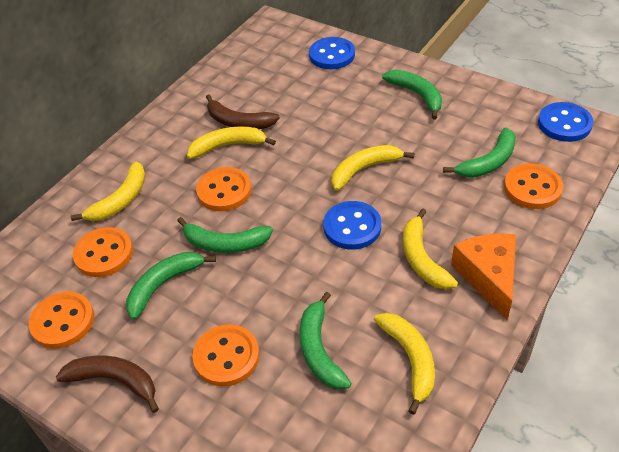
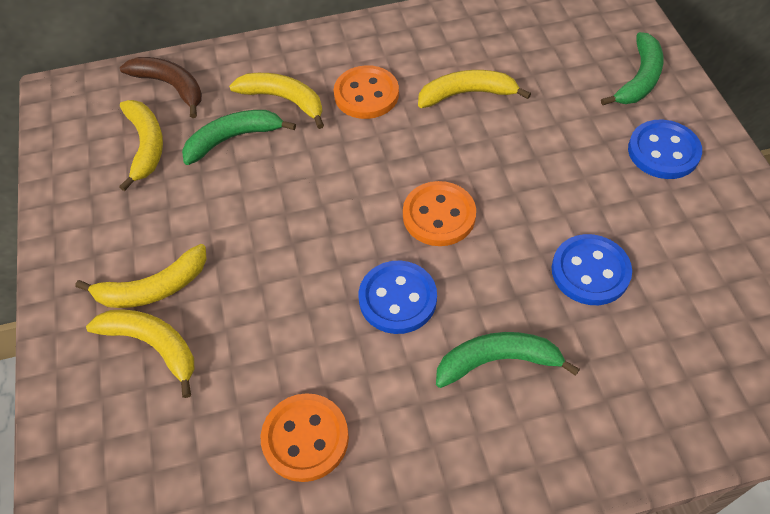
brown banana: [56,356,159,413] [206,94,280,129] = 2 -> [120,57,202,118] = 1
green banana: [126,252,216,320] [177,217,273,253] [300,292,351,390] [382,69,442,120] [443,128,516,178] = 5 -> [182,110,296,165] [436,332,580,388] [601,32,663,105] = 3
orange button: [29,291,94,349] [73,227,133,277] [192,324,259,387] [196,167,252,211] [504,164,563,209] = 5 -> [261,393,349,482] [334,65,399,119] [403,181,476,246] = 3
orange cheese: [451,233,516,320] = 1 -> none = 0

